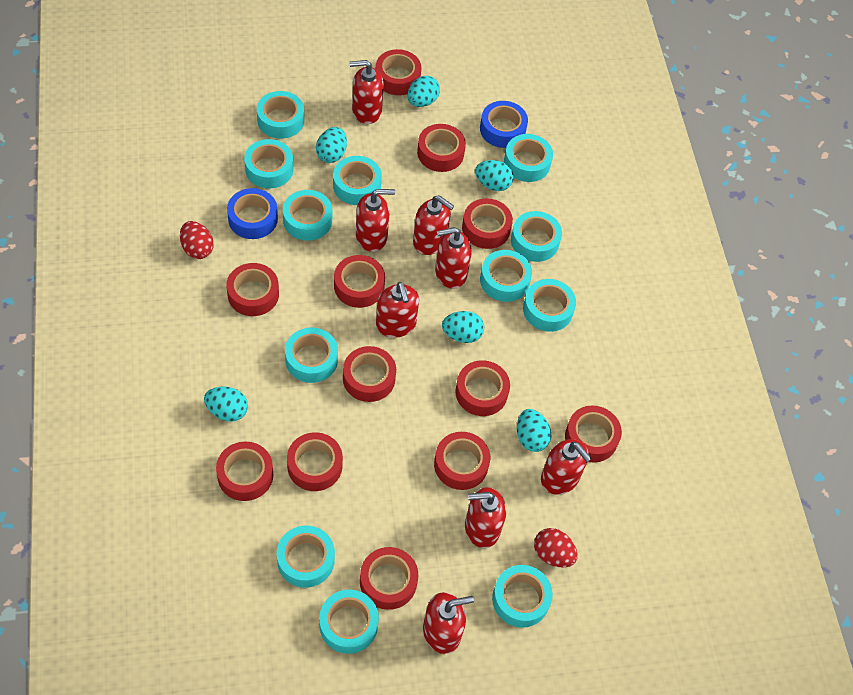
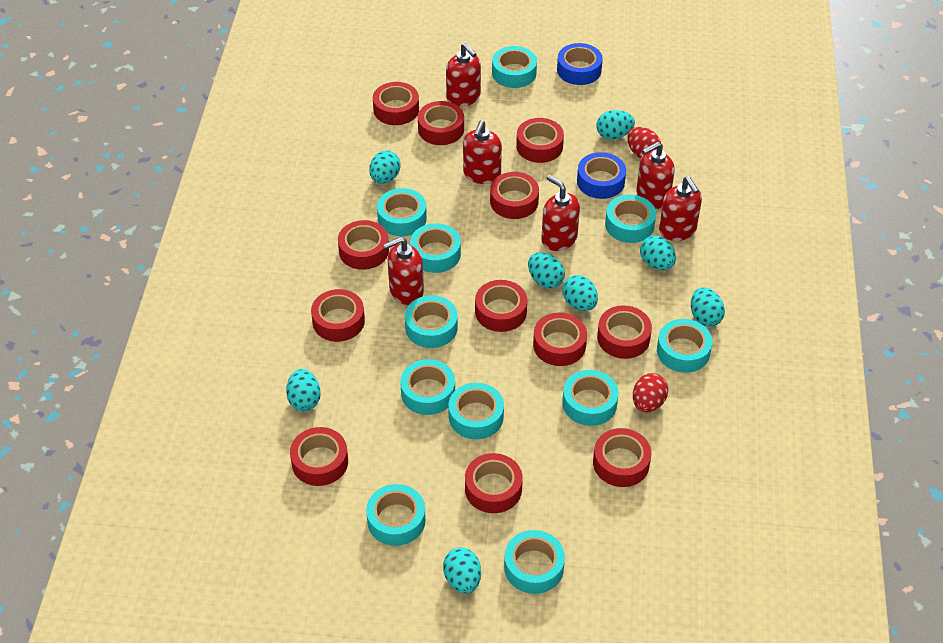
red soap dispenser: [349,60,384,124] [356,189,395,252] [376,282,419,338] [413,195,454,255] [423,592,474,654] [435,227,472,289] [465,487,506,548] [541,439,592,495] = 8 -> [383,237,424,305] [446,43,481,107] [463,120,502,184] [541,175,580,251] [636,142,675,209] [659,176,702,241] = 6
turquoise egg: [204,387,248,422] [316,127,347,163] [407,76,440,107] [442,311,484,343] [475,160,514,191] [517,409,551,452] = 6 -> [286,369,321,411] [369,150,401,184] [443,547,481,594] [528,252,565,289] [562,275,598,311] [596,110,635,139] [640,235,676,270] [691,287,725,327] = 8
turquoise tape: [244,139,294,188] [257,91,304,139] [277,525,335,588] [283,190,332,241] [285,328,338,383] [319,589,379,654] [333,156,382,205] [480,250,532,302] [492,565,553,628] [504,134,553,182] [511,211,562,262] [523,279,576,332] = 12 -> [366,484,426,546] [377,188,427,236] [400,359,455,415] [405,295,458,348] [410,223,461,273] [448,383,504,439] [492,46,537,88] [504,530,565,594] [562,370,619,426] [605,195,656,243] [657,319,713,373] = 11

